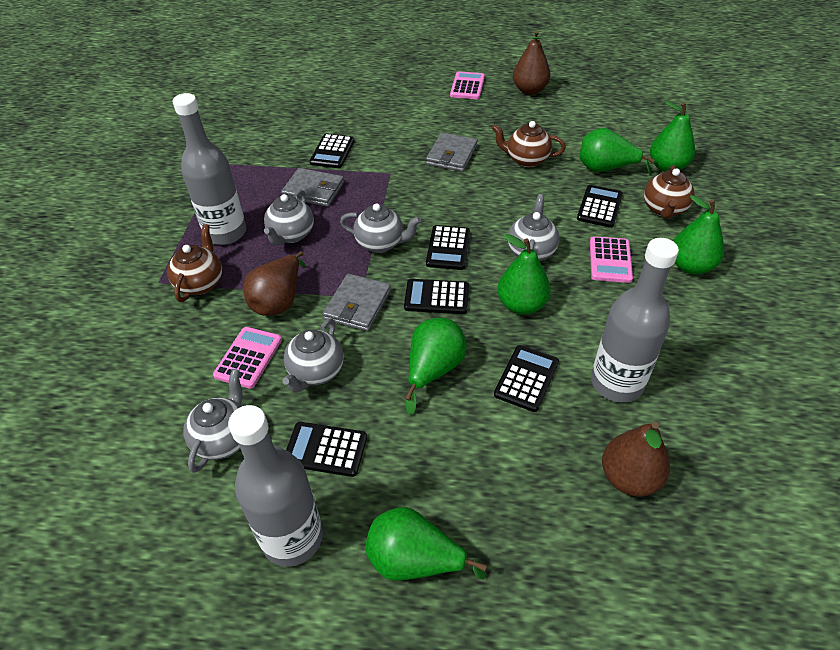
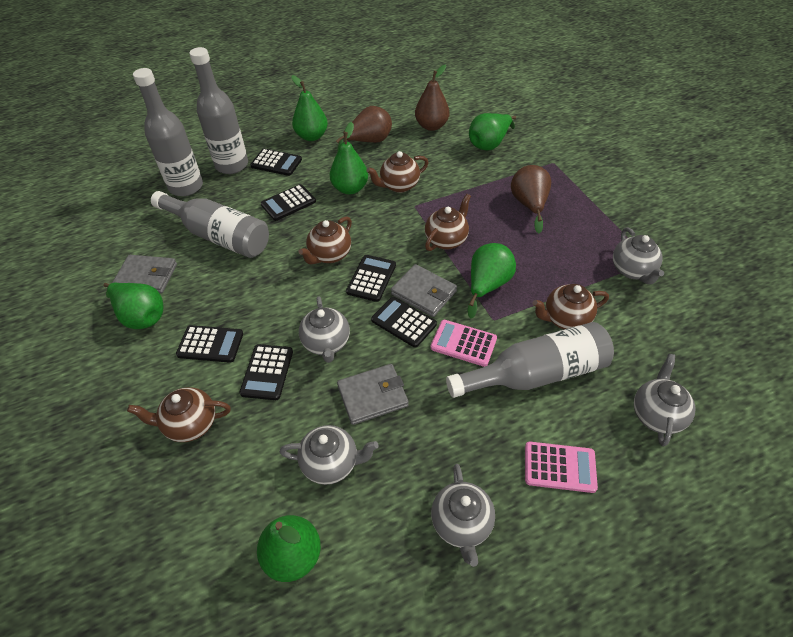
brown teapot: [167,224,222,302] [492,121,566,167] [644,165,695,219] = 3 -> [127,387,231,442] [299,216,352,264] [366,151,429,193] [425,194,471,251] [533,284,609,330] = 5
grey bottle: [172,93,246,245] [228,405,323,567] [591,238,679,403] = 3 -> [133,68,203,196] [151,191,269,258] [189,47,248,174] [446,322,614,398] = 4
pink calculator: [213,327,282,389] [450,71,485,99] [590,236,633,283] = 3 -> [430,320,497,367] [525,442,598,493] = 2

